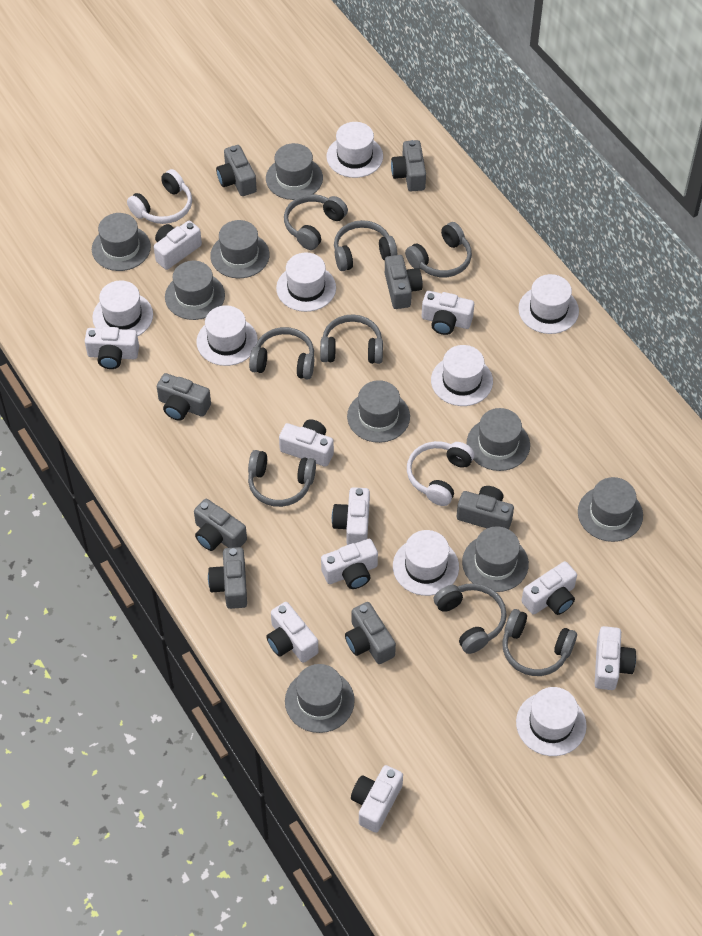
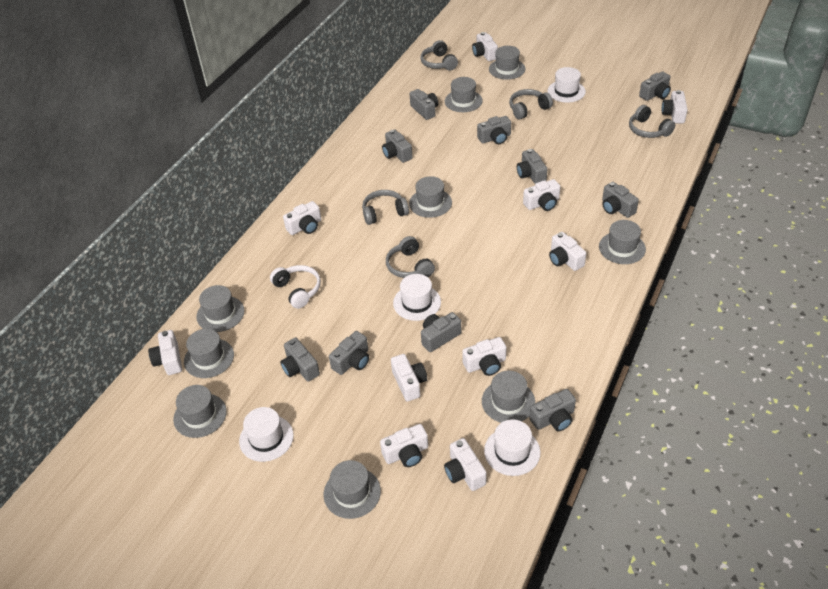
grey camera: [157,373,211,421] [194,499,247,551] [208,547,247,609] [216,145,257,196] [345,602,396,664] [385,255,423,309] [391,140,426,191] [457,486,514,529] = 8 -> [280,338,320,382] [329,331,369,375] [382,129,412,163] [410,89,438,120] [421,312,461,352] [477,116,511,144] [517,149,547,184] [529,389,576,431] [602,182,639,218] [639,72,671,101] = 10
grey headphones: [248,450,316,507] [249,327,314,379] [284,194,348,250] [320,314,383,364] [334,220,397,271] [405,222,472,277] [434,583,507,654] [502,609,577,676] = 8 -> [362,190,409,225] [386,236,435,278] [420,40,458,71] [509,89,553,120] [629,105,675,138] = 5
white hat: [92,280,153,336] [197,305,258,366] [276,252,336,312] [326,122,383,178] [393,530,459,596] [431,345,493,406] [516,687,586,756] [518,274,579,334] = 8 -> [239,407,294,462] [393,274,441,321] [484,419,540,476] [547,67,586,103] = 4
white headphones: [127,169,192,224] [407,441,474,506] = 2 -> [270,265,321,309] = 1

